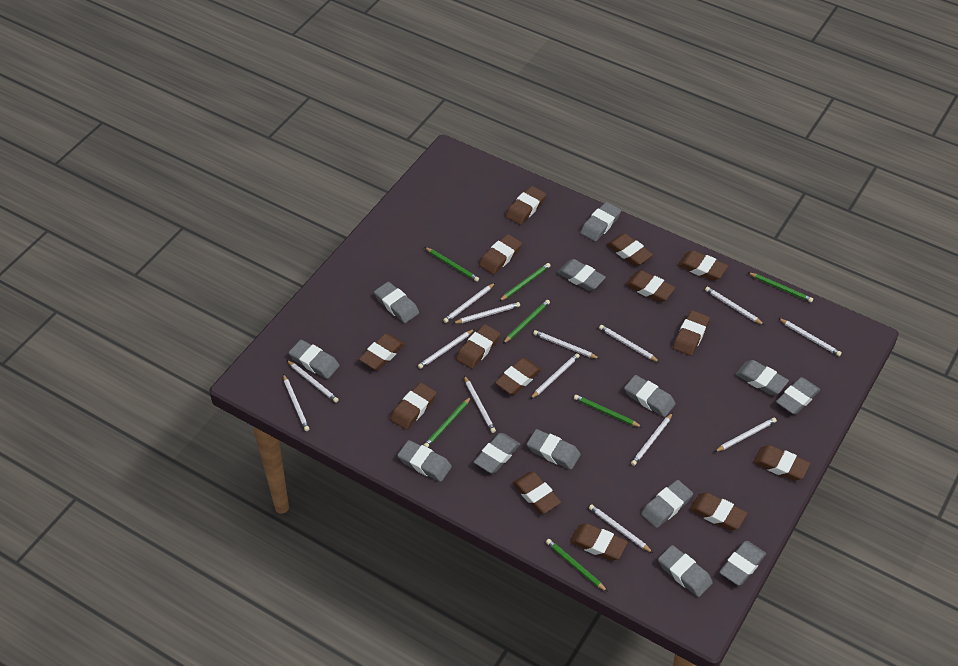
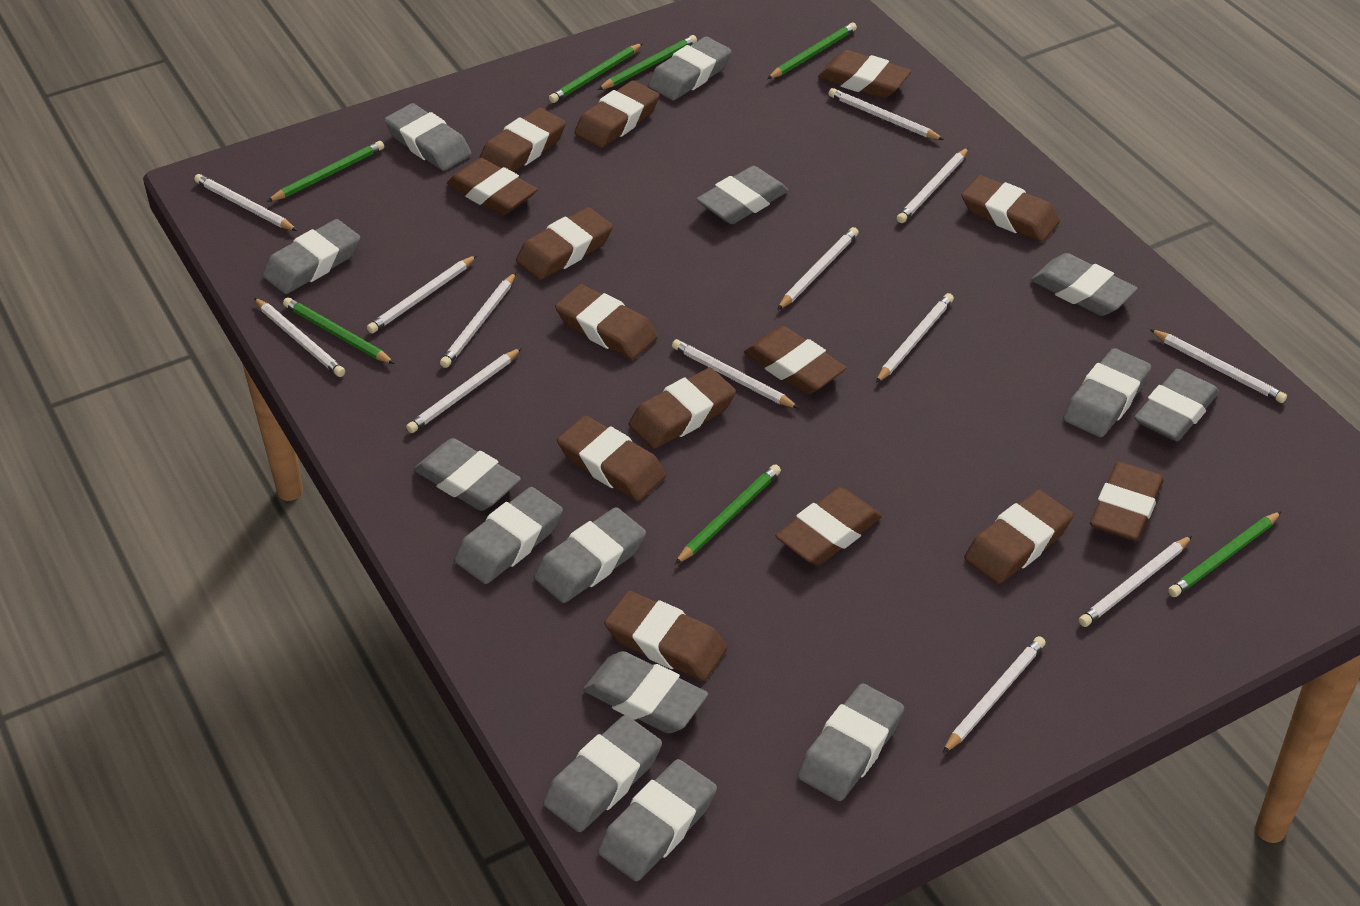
grey eraser: [289,340,340,379] [374,282,419,323] [397,440,452,482] [474,433,520,473] [527,429,581,470] [557,259,606,291] [580,202,621,241] [624,375,676,417] [641,480,693,528] [658,545,713,597] [719,541,766,586] [735,360,789,395] [776,377,820,414] = 13 -> [262,219,360,294] [385,103,471,171] [414,438,521,511] [454,487,563,584] [534,507,646,603] [543,715,662,832] [583,651,708,733] [598,759,717,881] [648,37,732,100] [696,166,789,224] [797,683,904,801] [1031,253,1138,316] [1063,348,1151,437] [1134,369,1219,441] = 14
white pencil: [283,374,310,431] [287,360,339,403] [418,329,474,369] [443,283,495,323] [453,302,520,324] [464,376,496,433] [530,353,580,399] [533,330,600,359] [589,504,653,553] [599,325,660,362] [631,413,673,466] [705,287,764,325] [715,417,777,452] [778,318,842,356] = 14 -> [194,174,297,231] [254,298,345,377] [367,255,477,333] [406,348,521,433] [440,272,516,368] [672,339,799,409] [777,227,859,310] [829,88,944,140] [876,293,954,383] [897,147,969,223] [942,636,1046,754] [1079,536,1192,627] [1150,329,1287,403] = 13

